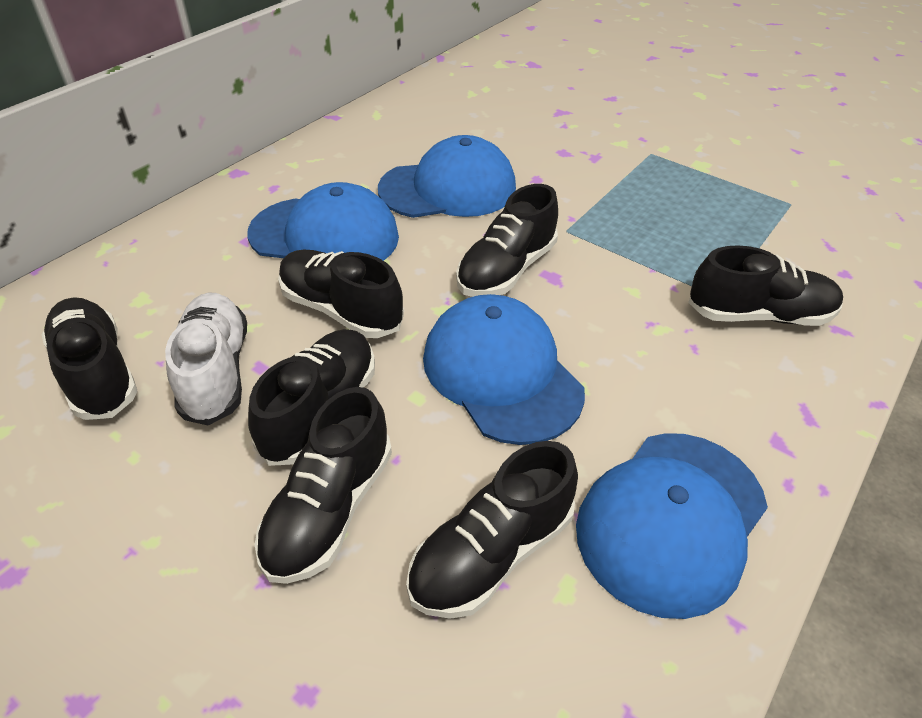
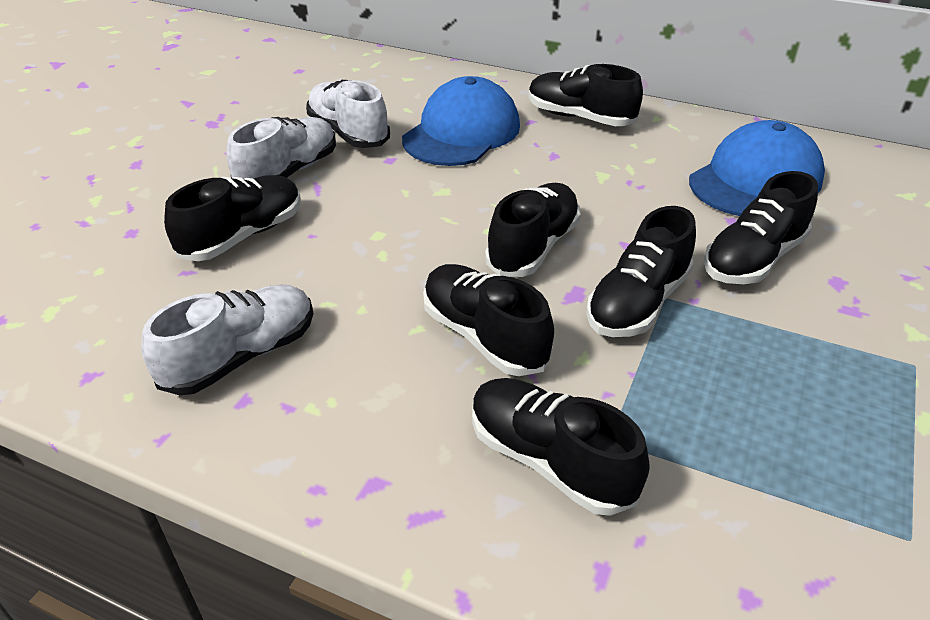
blue cap: [248,182,399,261] [378,135,516,218] [423,294,585,445] [576,433,768,619] = 4 -> [402,76,520,166] [689,120,825,216] = 2
white shoe: [165,293,247,426] = 1 -> [141,284,314,395] [227,117,336,179] [306,80,390,148] = 3

